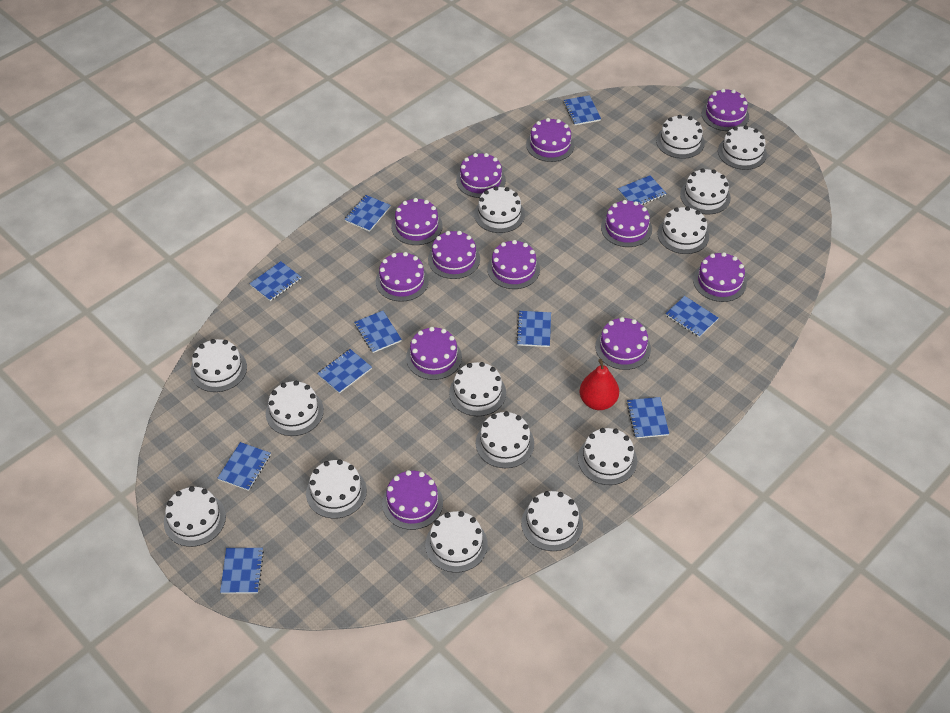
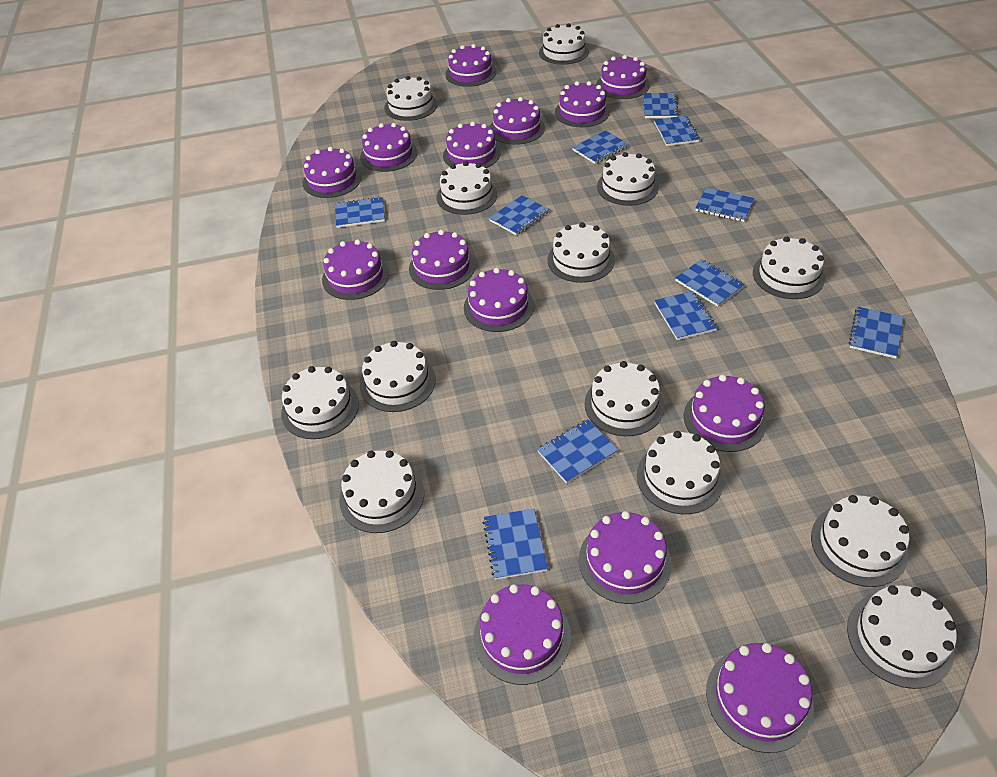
purple cake: [376,252,429,302] [382,470,443,530] [391,198,443,245] [406,327,462,380] [428,231,480,279] [456,153,506,198] [487,240,540,289] [526,118,574,162] [595,317,651,370] [601,200,652,247] [693,252,747,302] [702,89,749,131] = 12 -> [303,147,362,198] [322,239,389,300] [360,123,417,172] [409,230,475,290] [443,122,501,168] [445,44,496,87] [464,268,534,332] [474,584,571,685] [489,97,545,145] [555,81,610,127] [579,511,672,604] [596,55,650,99] [684,375,767,452] [706,643,814,753] = 14
red pear: [579,359,619,410] = 1 -> none = 0
white cake: [164,486,226,547] [190,339,247,392] [266,381,324,436] [306,459,367,519] [425,511,488,573] [449,362,506,416] [474,186,525,233] [476,411,534,468] [521,491,583,551] [578,428,637,485] [656,115,705,159] [657,206,709,254] [680,168,731,214] [718,126,767,170] = 14 -> [281,366,359,439] [339,450,424,533] [360,341,436,412] [384,76,438,121] [437,161,497,215] [539,23,589,65] [547,222,615,283] [585,361,665,436] [597,152,659,206] [637,431,724,514] [753,236,825,299] [811,495,910,587] [847,585,957,689] = 13

